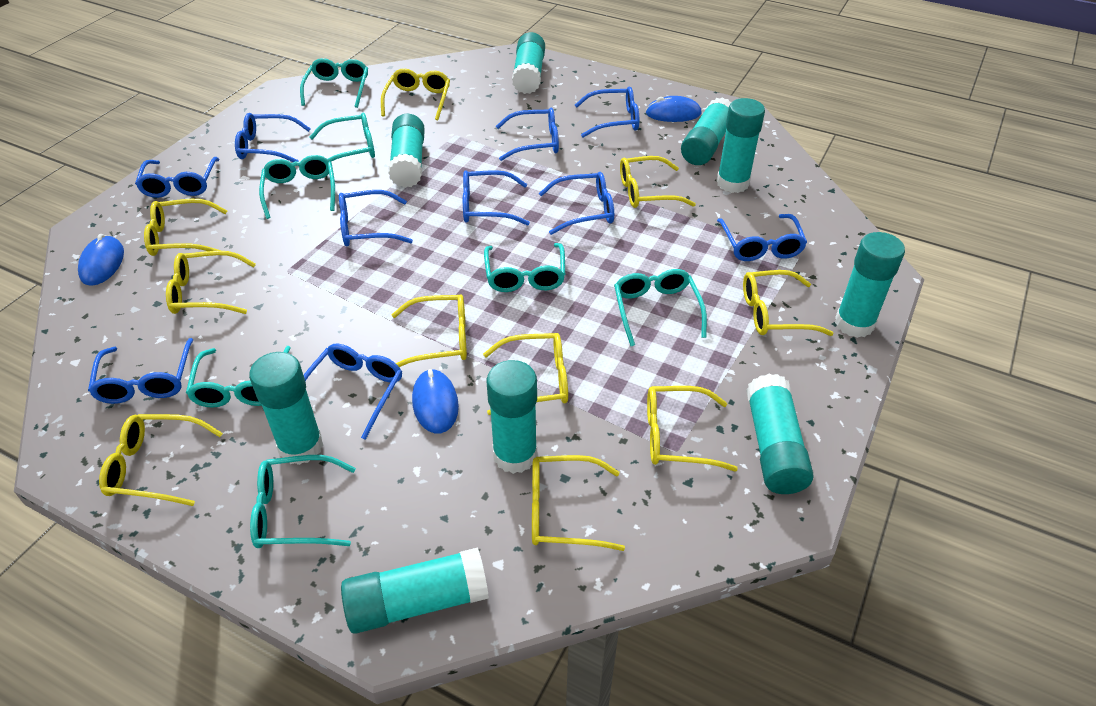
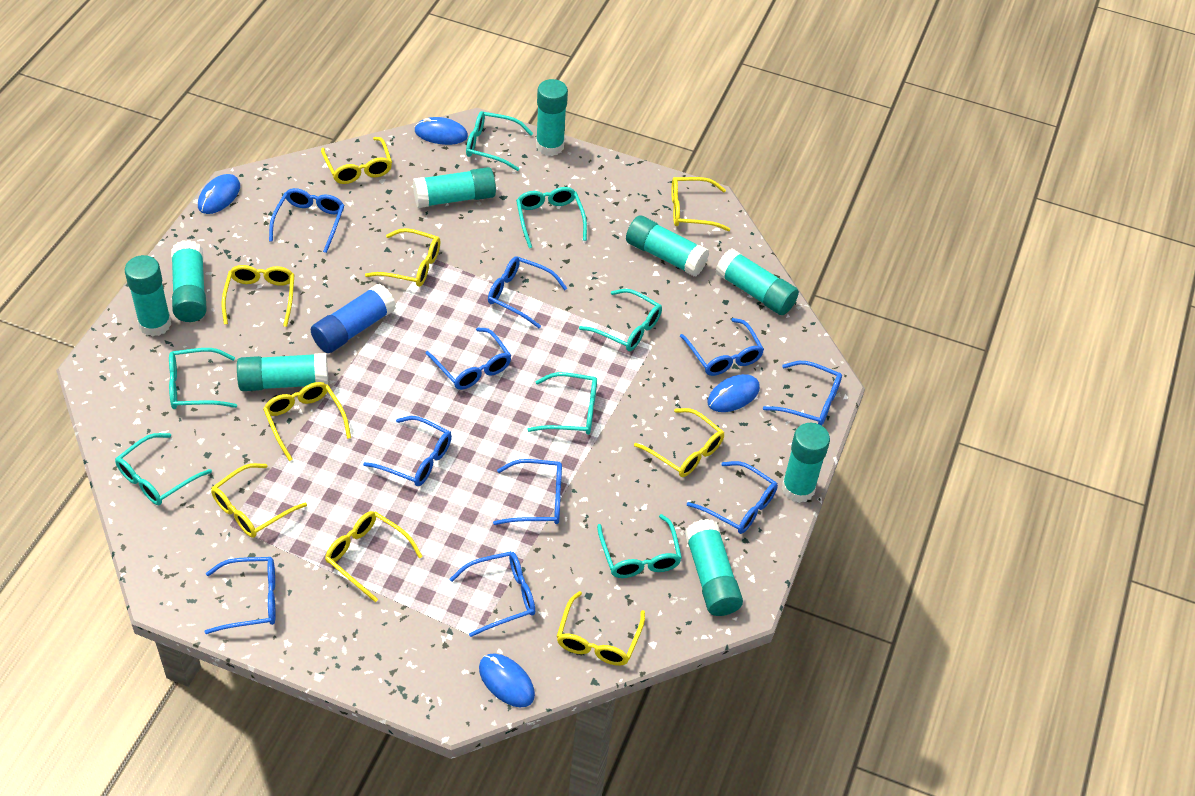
blue glue stick: none = 0 -> [311,284,396,353] = 1
blue mouse: [78,234,124,286] [412,369,459,433] [646,96,701,122] = 3 -> [198,174,240,214] [415,117,468,145] [479,654,535,707] [708,374,760,412] = 4
yellow glasses: [99,414,223,506] [144,199,227,256] [166,251,256,314] [381,68,450,120] [391,294,467,367] [483,333,568,415] [532,455,625,551] [620,156,696,208] [647,386,738,472] [743,270,834,336] = 10 -> [211,463,307,538] [222,265,295,327] [263,382,351,461] [321,137,392,184] [325,511,423,602] [365,228,441,287] [557,591,645,666] [634,408,725,477] [671,177,730,231] = 9

